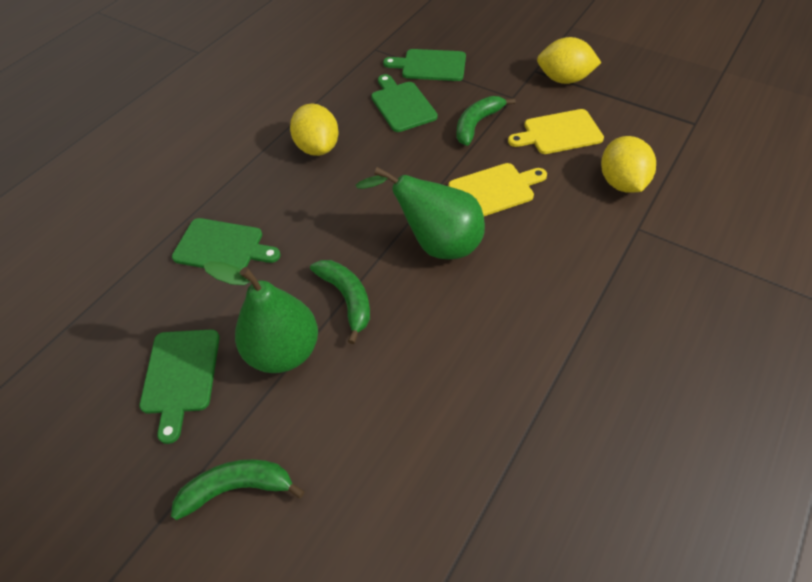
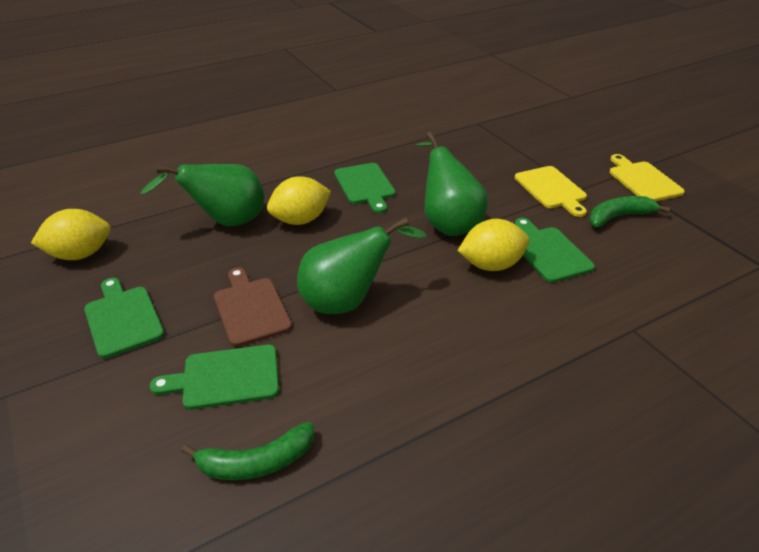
brown cutting board: none = 0 -> [214,268,292,347] = 1
green banana: [171,459,305,520] [310,260,370,344] [456,96,516,146] = 3 -> [181,422,314,480] [590,196,670,227] = 2
green pear: [203,261,318,373] [356,167,485,259] = 2 -> [140,164,264,226] [297,218,427,314] [416,132,488,236] = 3

